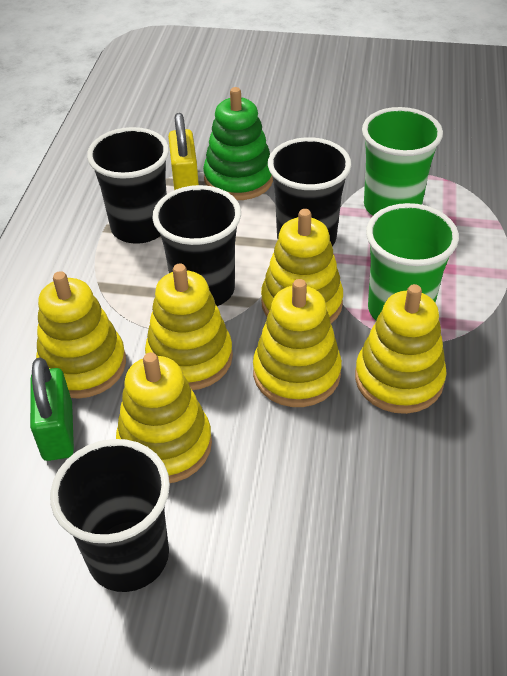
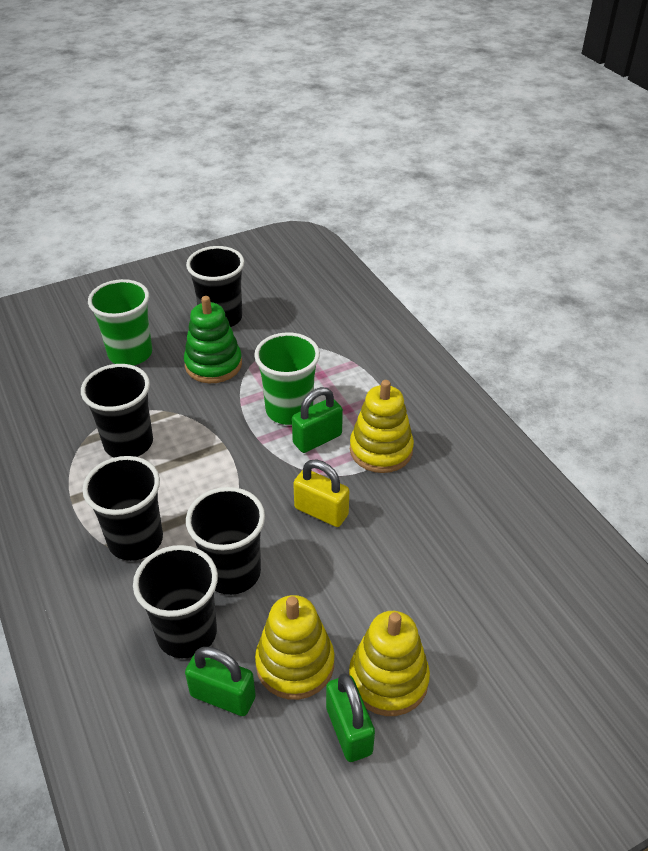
black cup: [50,439,170,592] [87,127,169,244] [153,185,241,306] [268,137,351,246] = 4 -> [81,364,153,458] [82,456,163,561] [133,545,218,658] [186,246,244,327] [186,487,265,595] = 5
green padlock: [30,358,74,461] = 1 -> [185,647,256,716] [292,387,343,453] [326,673,375,762] = 3
yellow stacking toy: [36,271,126,399] [116,352,212,483] [145,264,233,390] [253,279,342,407] [261,209,343,323] [355,284,447,414] = 6 -> [255,595,335,700] [349,611,430,716] [350,380,414,473] = 3

